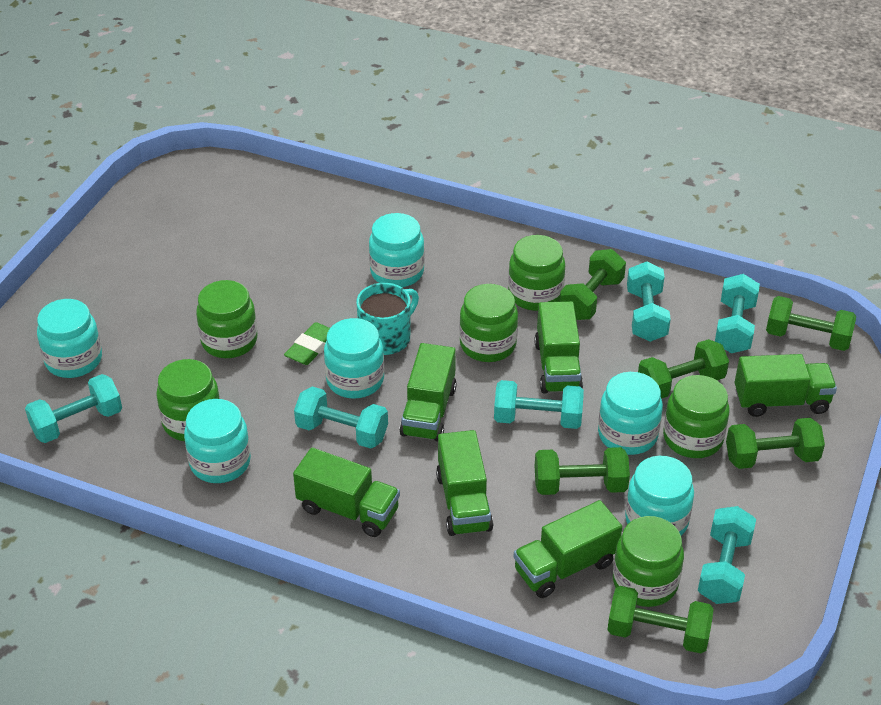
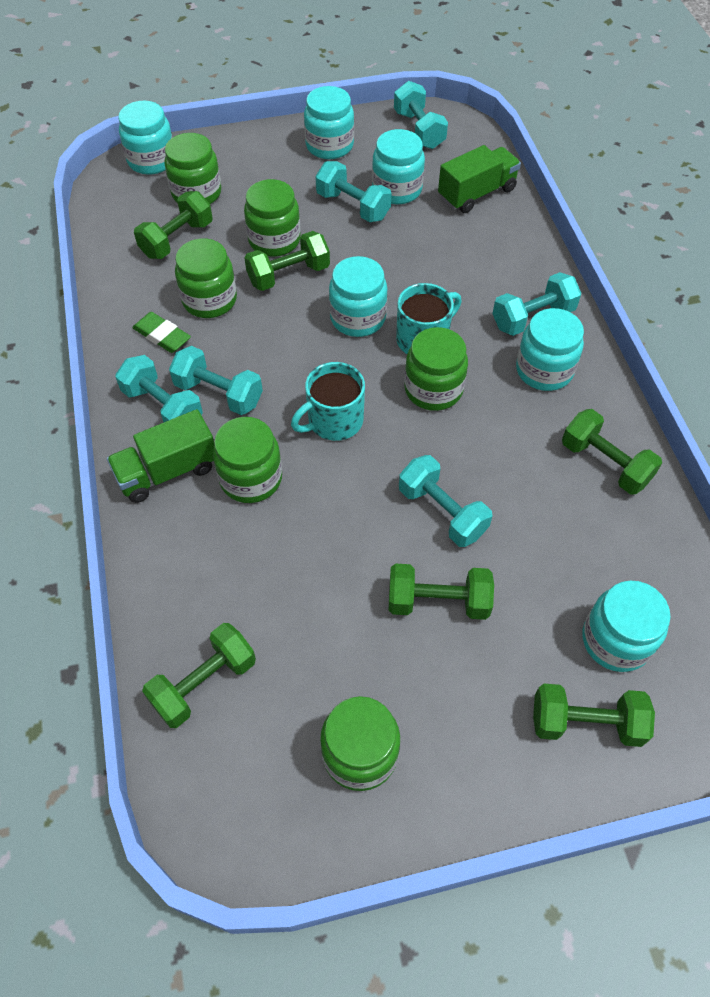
green truck: [293,448,400,537] [399,343,457,441] [436,430,493,536] [513,500,622,598] [534,301,583,394] [735,354,837,417] = 6 -> [107,409,214,503] [438,145,521,213] = 2
turquoise mug: [356,283,419,355] = 1 -> [291,362,365,441] [396,283,462,354] = 2

